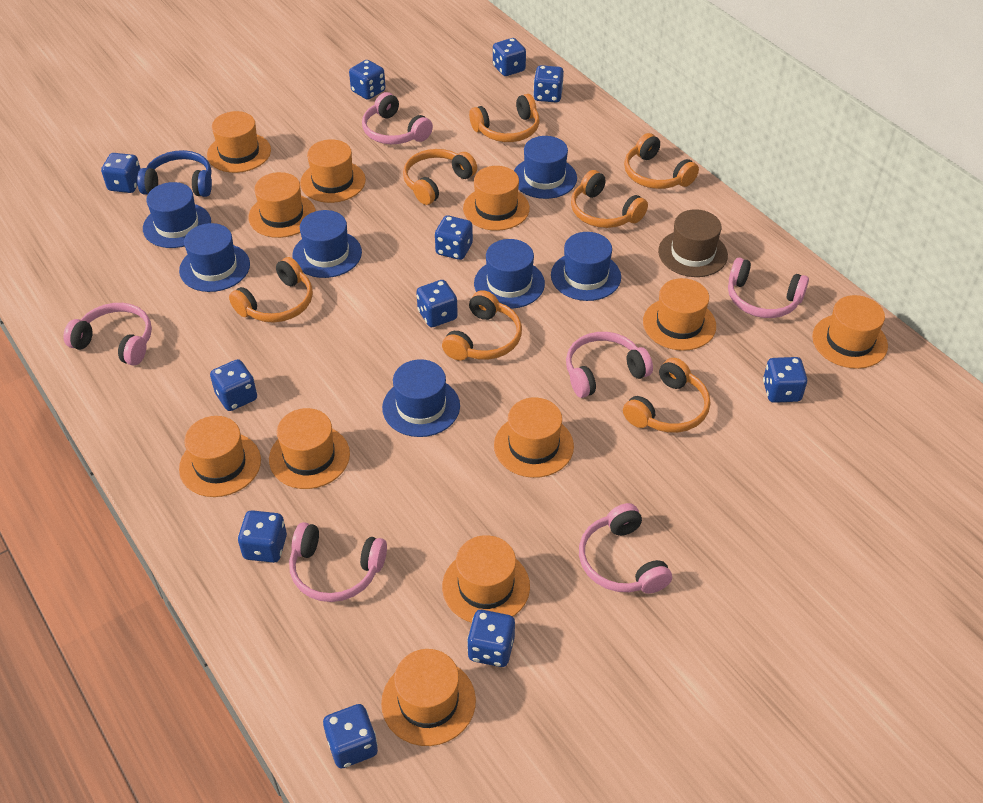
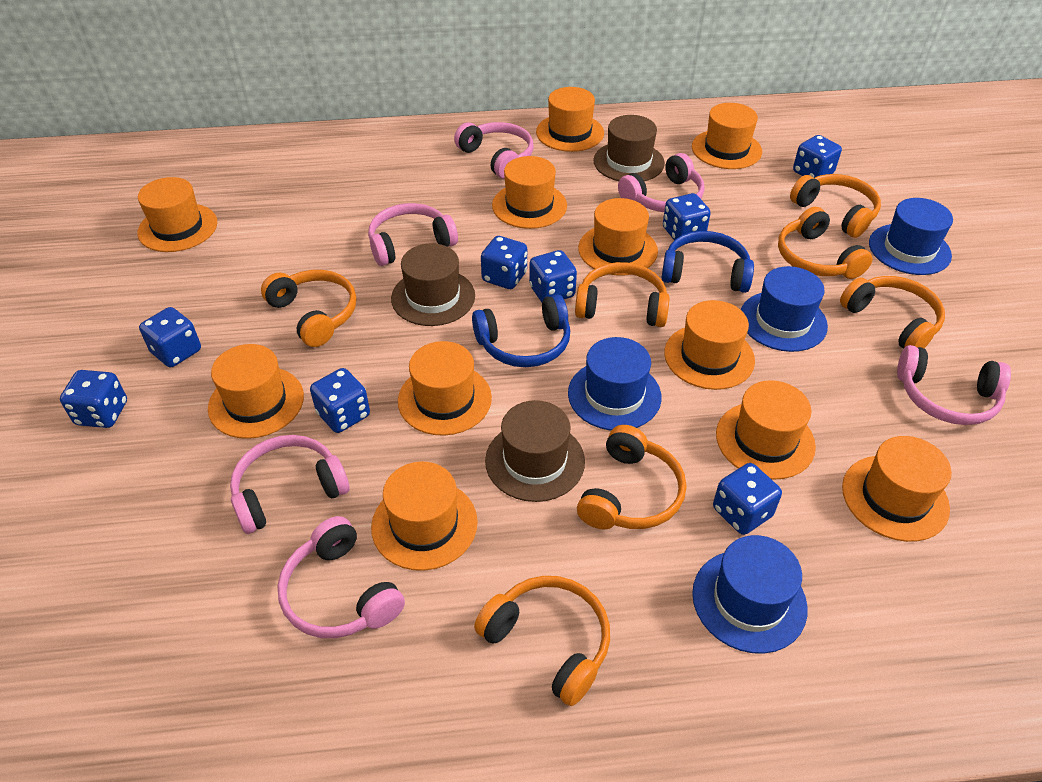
blue dice: [101,153,141,193] [210,359,257,411] [238,510,287,563] [323,704,378,768] [349,60,385,100] [416,280,458,327] [435,216,473,260] [467,610,515,667] [493,38,526,76] [533,65,564,102] [763,357,807,403] = 11 -> [60,370,127,428] [139,307,201,367] [310,368,370,433] [481,236,527,289] [529,250,577,302] [663,193,711,240] [713,463,782,535] [793,135,842,178] = 8
blue hat: [143,182,211,248] [179,223,250,292] [292,210,362,278] [382,359,460,437] [474,239,545,309] [514,136,577,199] [551,232,621,301] = 7 -> [568,337,662,430] [692,535,808,654] [741,266,828,352] [869,198,953,275] = 4
blue headphones: [137,150,212,197] = 1 -> [472,295,570,367] [661,231,754,293] = 2
brown hat: [658,209,728,277] = 1 -> [391,243,475,326] [485,400,585,502] [593,115,665,181] = 3

